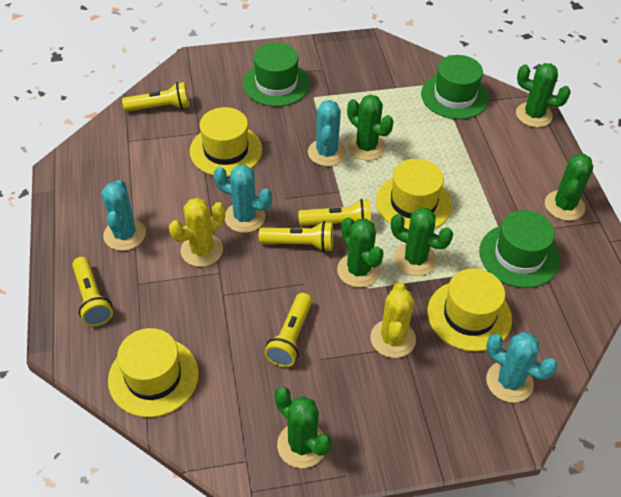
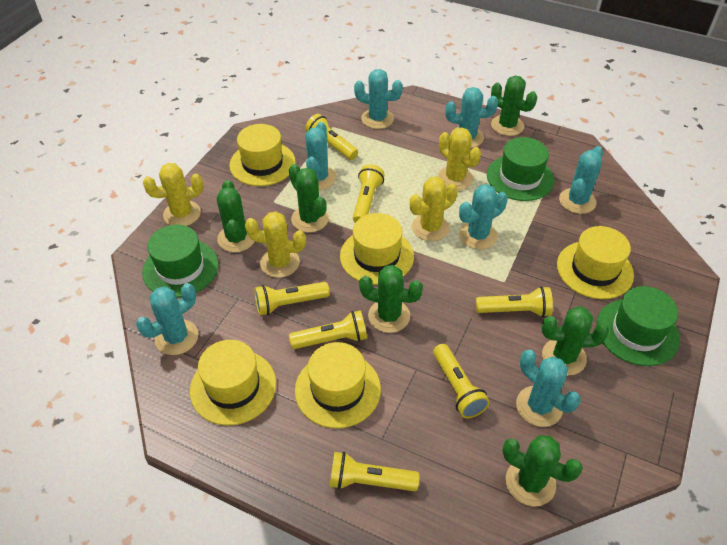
turquoise cactus: [102,180,146,251] [213,165,272,233] [308,100,346,166] [486,332,557,403] = 4 -> [136,283,198,355] [305,122,336,190] [354,69,403,129] [446,87,498,148] [459,184,508,249] [516,350,581,427] [559,146,603,214] = 7
yellow cactus: [169,198,225,267] [370,282,416,358] = 2 -> [143,163,204,226] [245,211,306,278] [410,176,458,241] [438,127,481,190] = 4
yellow flashlight: [72,257,113,326] [122,82,189,112] [259,221,333,252] [264,293,312,367] [298,199,371,226] = 5 -> [254,282,330,315] [289,310,367,349] [305,114,358,160] [329,452,420,491] [353,164,385,223] [433,344,490,418] [476,286,553,317] = 7
yellow hat: [108,328,199,417] [190,107,262,177] [376,159,452,230] [428,268,512,352] = 4 -> [190,340,276,425] [229,124,296,186] [295,342,381,428] [340,213,414,285] [557,226,634,299] = 5

